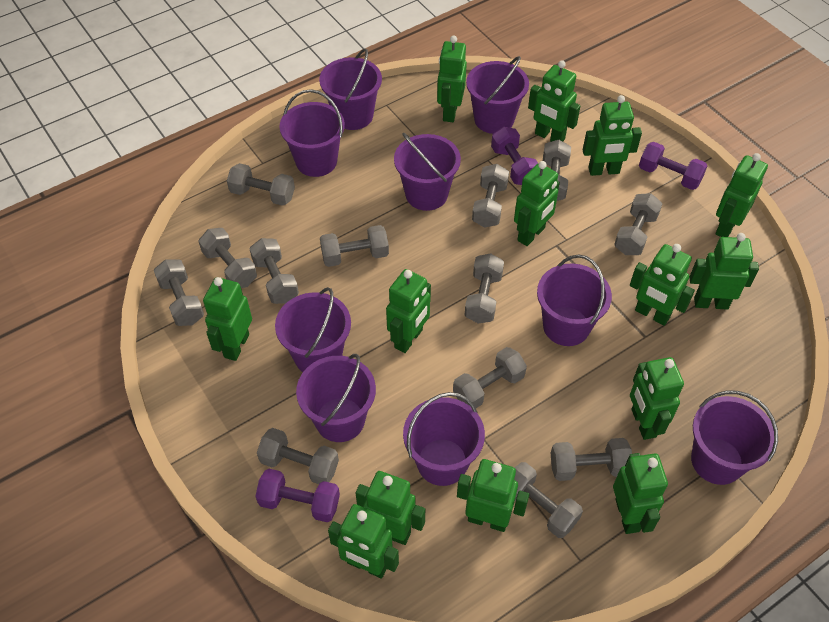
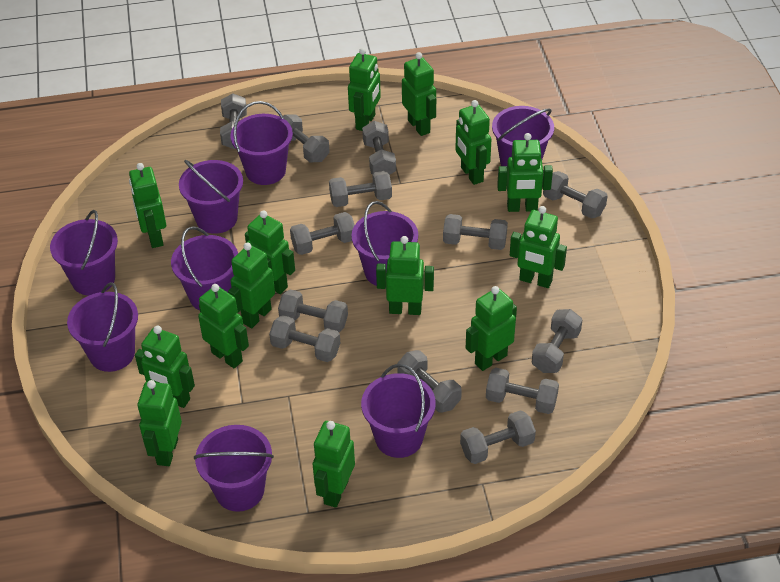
purple dumbbell: [255,469,340,522] [491,127,538,185] [639,142,708,190] = 3 -> none = 0

